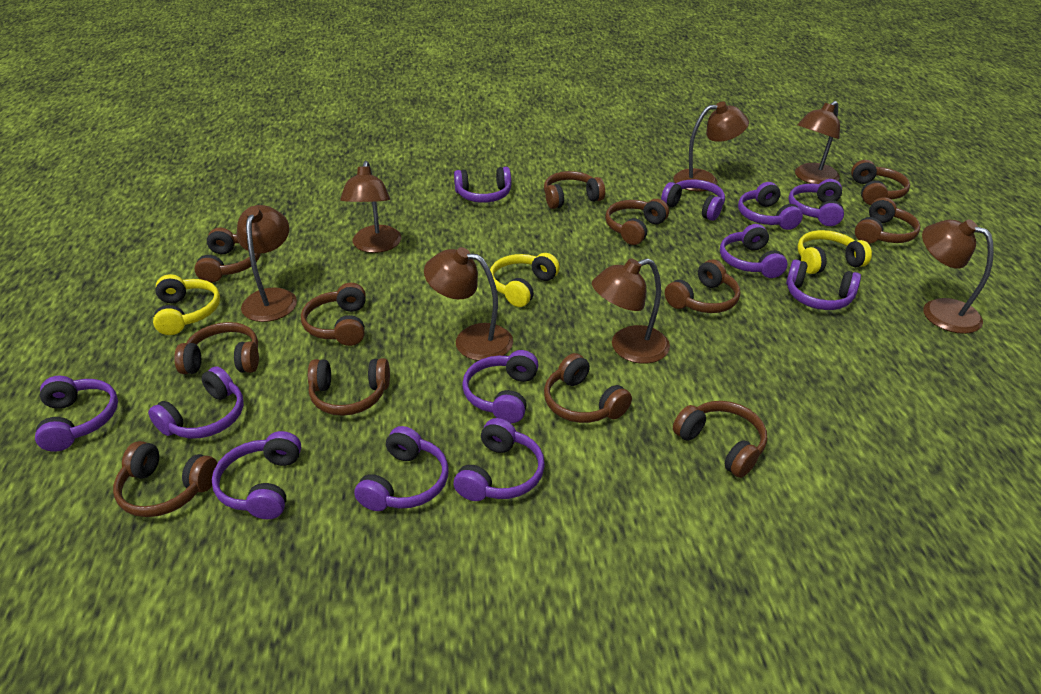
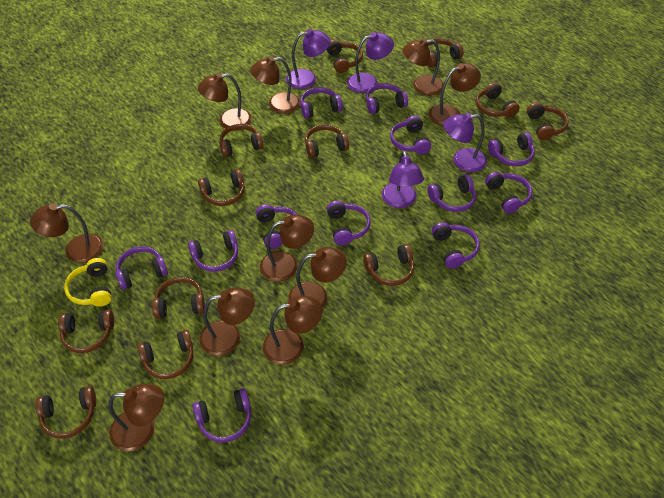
brown lamp: [237,205,297,322] [340,161,401,253] [424,247,513,361] [592,258,670,364] [673,102,749,191] [795,101,840,184] [922,219,994,334] = 7 -> [30,204,103,263] [108,384,164,451] [198,73,252,130] [199,287,255,356] [250,56,300,114] [260,214,314,282] [263,295,322,365] [288,247,347,308] [402,38,443,96] [429,63,481,126] = 10
purple lamp: none = 0 -> [286,29,330,89] [347,32,394,93] [382,151,424,208] [443,113,487,172] = 4
yellow headphones: [153,274,220,335] [490,253,560,307] [797,230,872,274] = 3 -> [64,258,112,306] = 1

